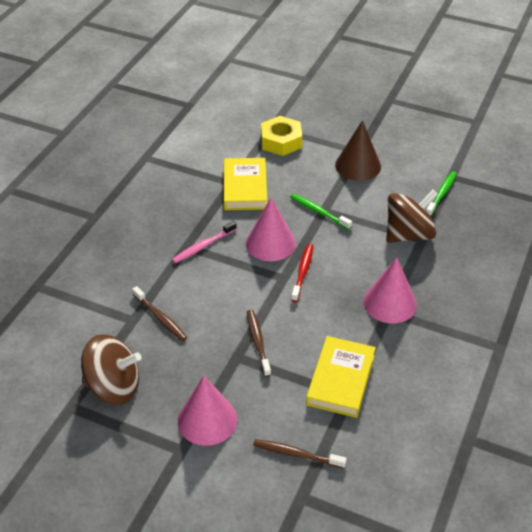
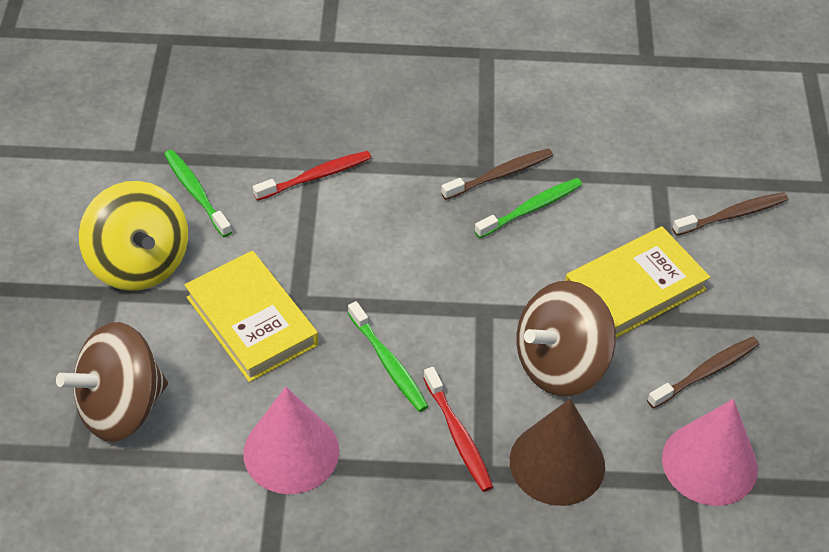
green toothbrush: [290,193,352,230] [426,171,457,216] = 2 -> [164,150,232,237] [348,301,429,412] [474,178,582,238] = 3
pink cone: [178,376,237,446] [246,198,296,261] [363,257,417,324] = 3 -> [243,387,339,494] [662,399,758,506] = 2
pink toothbrush: [172,221,237,263] = 1 -> none = 0
red toothbrush: [291,243,314,302] = 1 -> [253,151,371,201] [423,367,493,492] = 2
yellow nut: [261,116,302,156] = 1 -> none = 0
yellow spinning top: none = 0 -> [79,181,188,291] = 1

